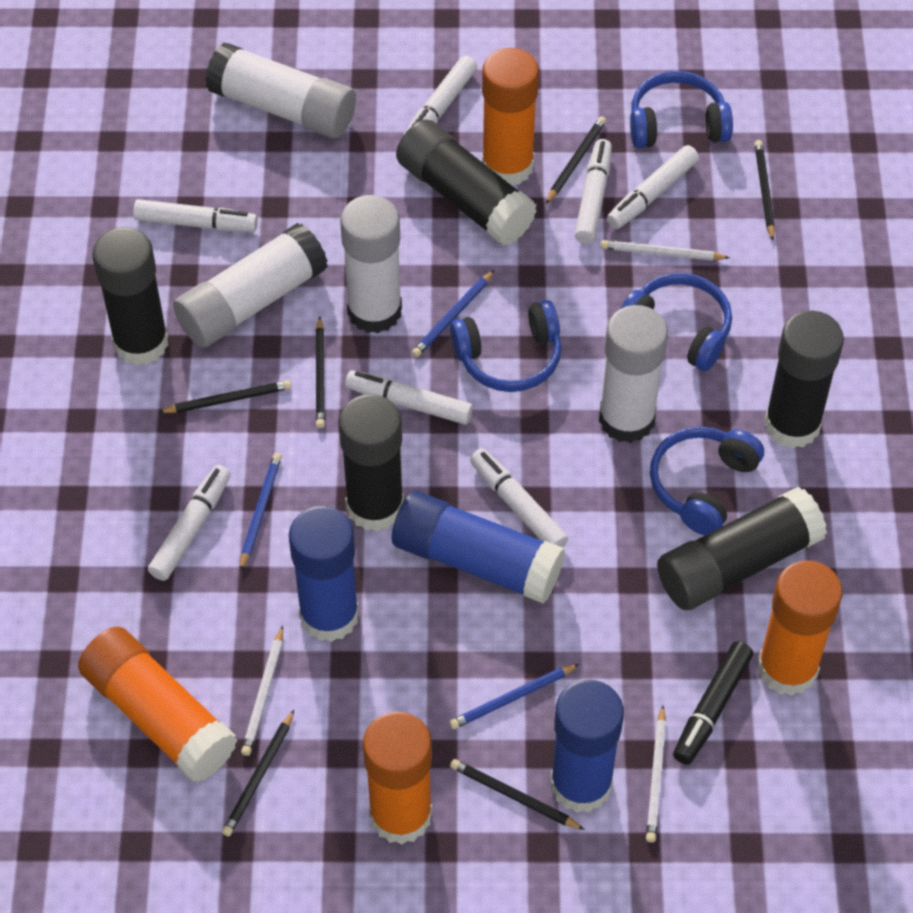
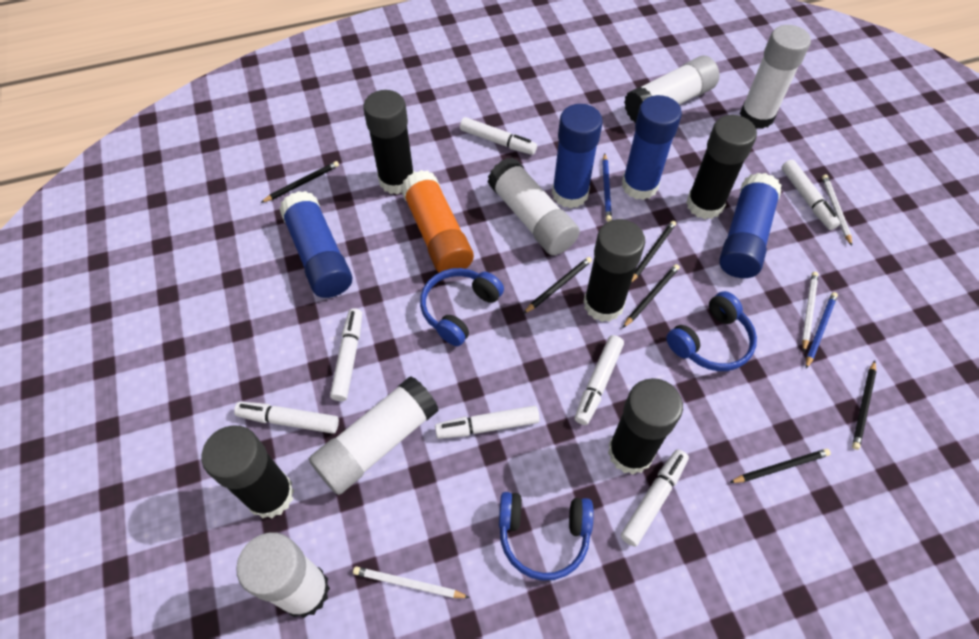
black marker: [673,641,753,765] = 1 -> none = 0
blue glue stick: [289,506,359,642] [392,491,565,604] [550,680,624,813] = 3 -> [279,191,352,298] [552,104,603,208] [622,95,682,200] [719,173,781,278] = 4
blue headphones: [450,300,562,392] [620,273,732,371] [630,71,733,148] [650,427,764,535] = 4 -> [420,268,504,346] [499,492,594,581] [666,291,757,371] = 3
blue pencil: [240,453,282,571] [412,270,494,357] [449,664,579,729] = 3 -> [602,153,612,222] [806,292,838,369] = 2
orange glue stick: [78,626,237,783] [363,711,432,844] [482,48,539,185] [758,560,842,696] = 4 -> [401,170,474,273] = 1
white glue stick: [173,223,328,347] [205,42,356,138] [340,195,402,333] [599,305,668,443] = 4 -> [236,532,330,618] [309,376,439,495] [488,157,580,256] [624,56,720,124] [740,25,811,129] = 5

